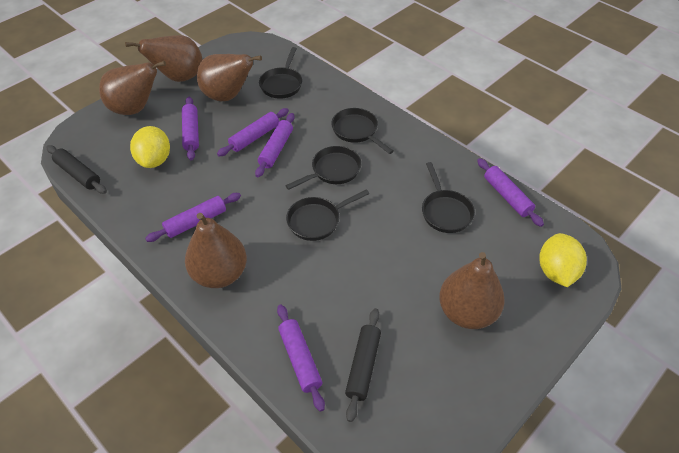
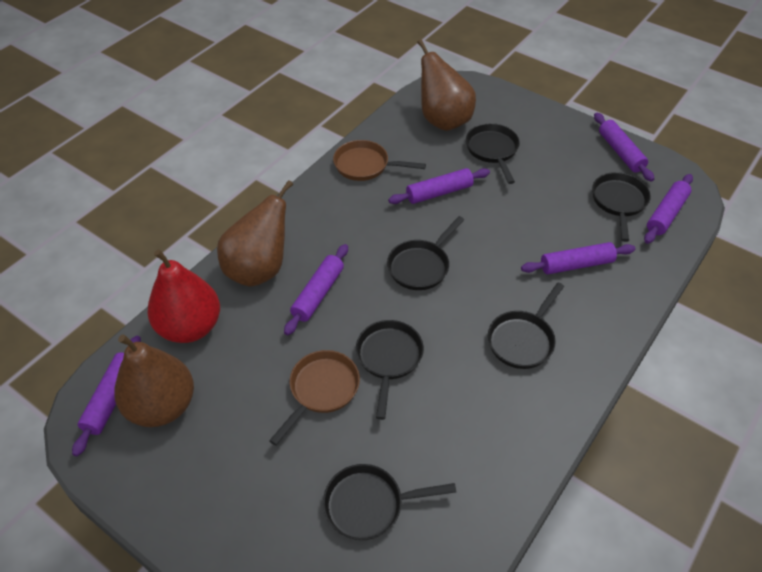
black pan: [259,47,302,99] [285,146,361,190] [286,189,369,241] [331,108,394,154] [422,162,475,233] = 5 -> [323,464,456,540] [356,320,424,420] [387,216,464,290] [466,123,520,184] [488,282,564,369] [592,172,651,242] = 6
black rolling pin: [47,145,107,194] [345,308,381,422] = 2 -> none = 0
brown pan: none = 0 -> [269,350,360,446] [333,140,426,181] = 2
brown pear: [99,61,166,115] [125,35,203,82] [185,213,247,288] [197,54,262,101] [439,252,505,329] = 5 -> [114,334,194,427] [217,180,293,287] [417,39,476,131] = 3
red pear: none = 0 -> [147,249,220,343] = 1
yellow lemon: [130,126,170,168] [539,233,587,287] = 2 -> none = 0

